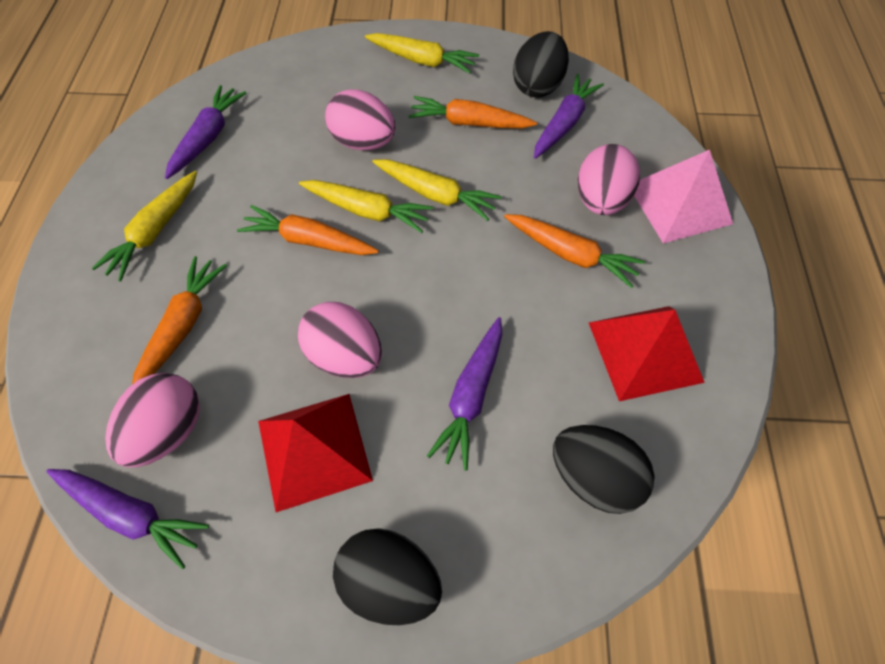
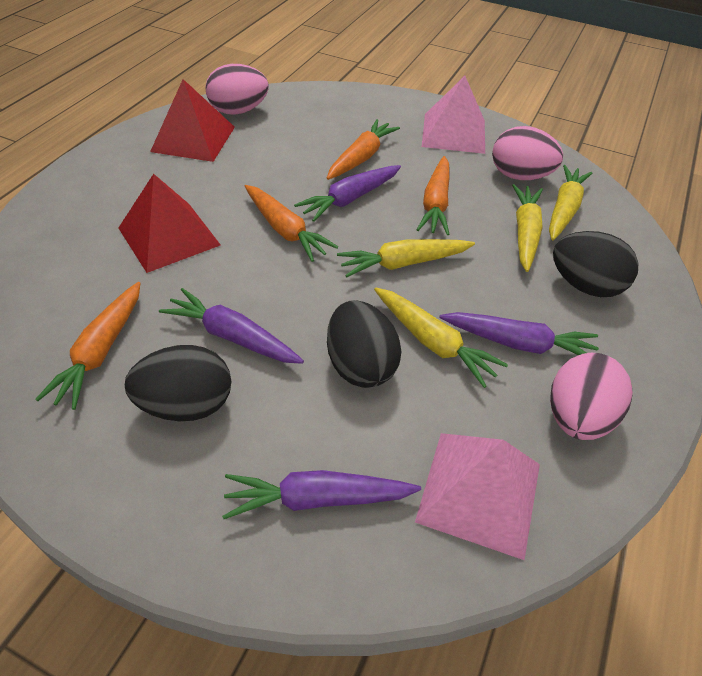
pink egg: [105,373,200,467] [298,302,382,378] [325,89,395,150] [578,144,640,215] = 4 -> [205,64,269,115] [492,126,563,180] [550,353,633,440] = 3
pink pyramid: [634,150,733,243] = 1 -> [415,433,540,560] [422,76,485,154] = 2

